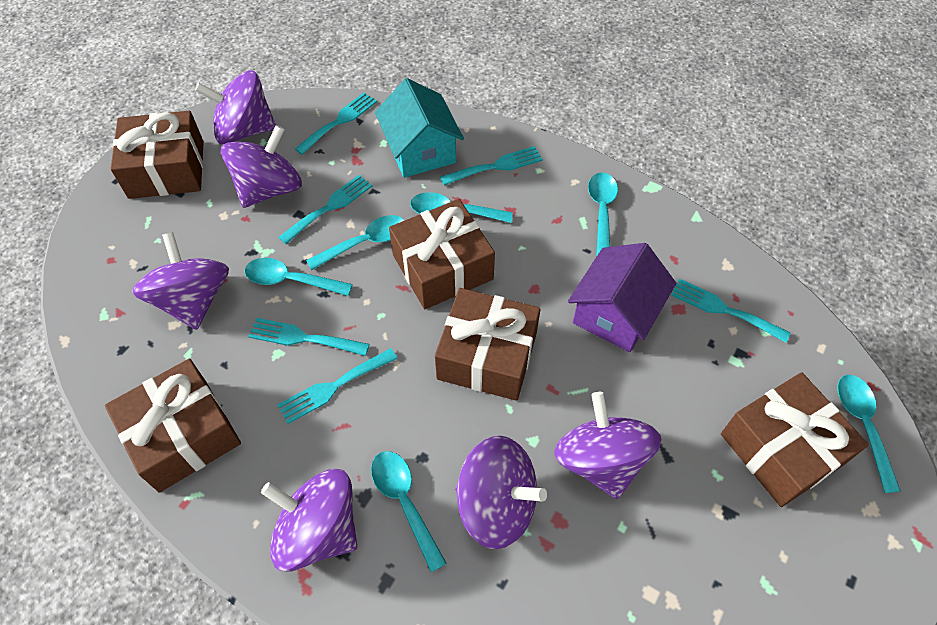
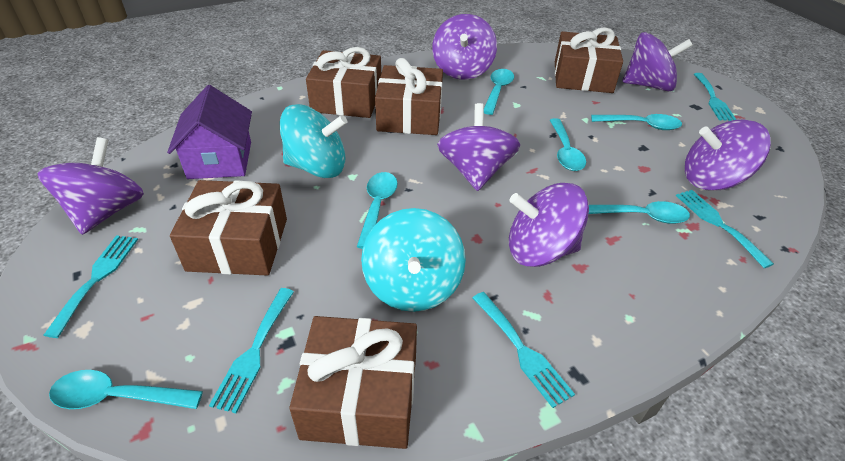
turquoise fork: [248,318,369,356] [277,348,398,424] [278,175,372,244] [295,93,377,155] [440,146,543,186] [671,278,790,343] = 6 -> [44,235,138,338] [209,288,294,413] [473,292,575,408] [676,190,774,268] [694,73,737,121] = 5
turquoise house: [375,78,464,178] = 1 -> none = 0
turquoise spinning top: none = 0 -> [280,104,347,178] [361,208,466,312] = 2

